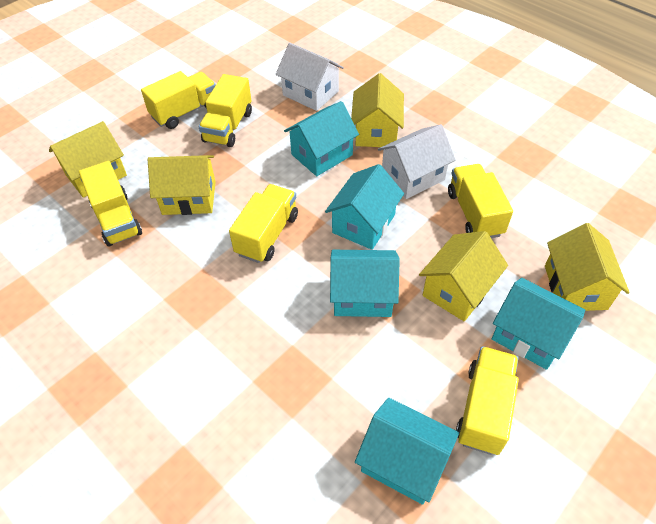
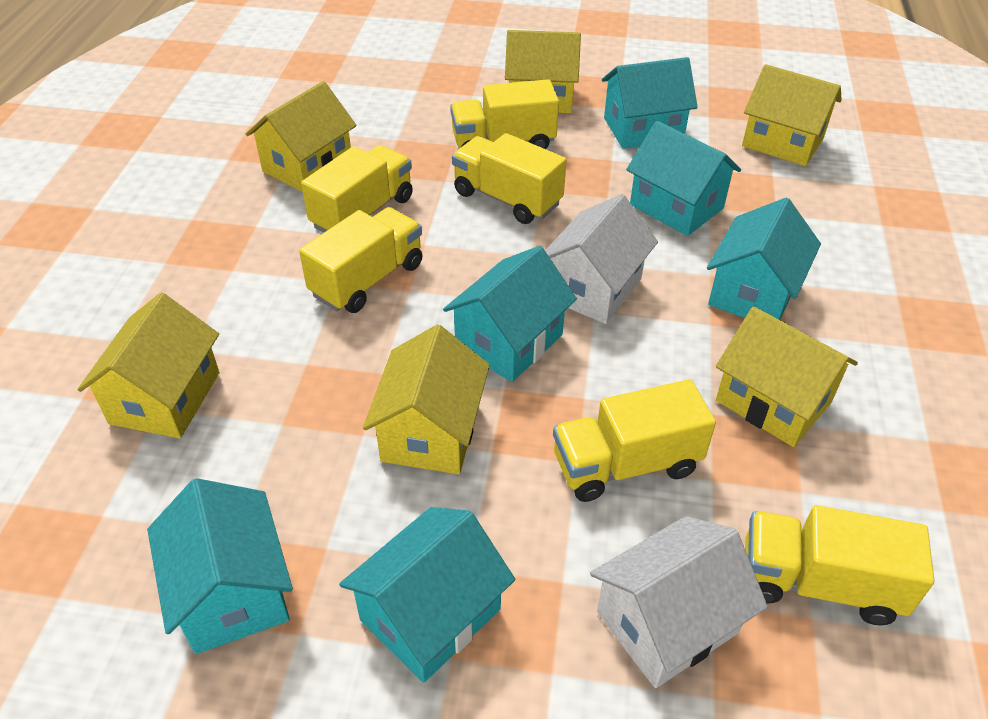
turquoise house: [284,101,359,176] [325,164,404,250] [330,250,400,317] [355,398,459,505] [492,278,585,370] = 5 -> [147,478,293,654] [339,507,515,683] [443,246,577,382] [602,57,698,149] [626,121,741,236] [707,198,821,320] = 6
yellow house: [49,121,127,198] [148,155,216,215] [351,73,404,147] [419,231,508,322] [545,223,630,311] = 5 -> [77,293,219,439] [246,81,357,192] [363,325,490,474] [505,30,581,113] [716,306,858,447] [742,64,842,166] = 6

